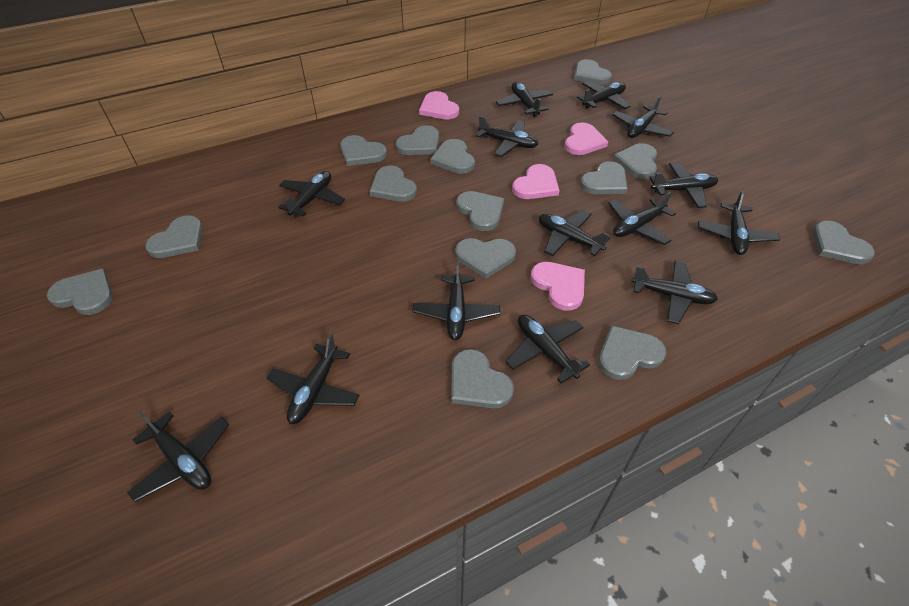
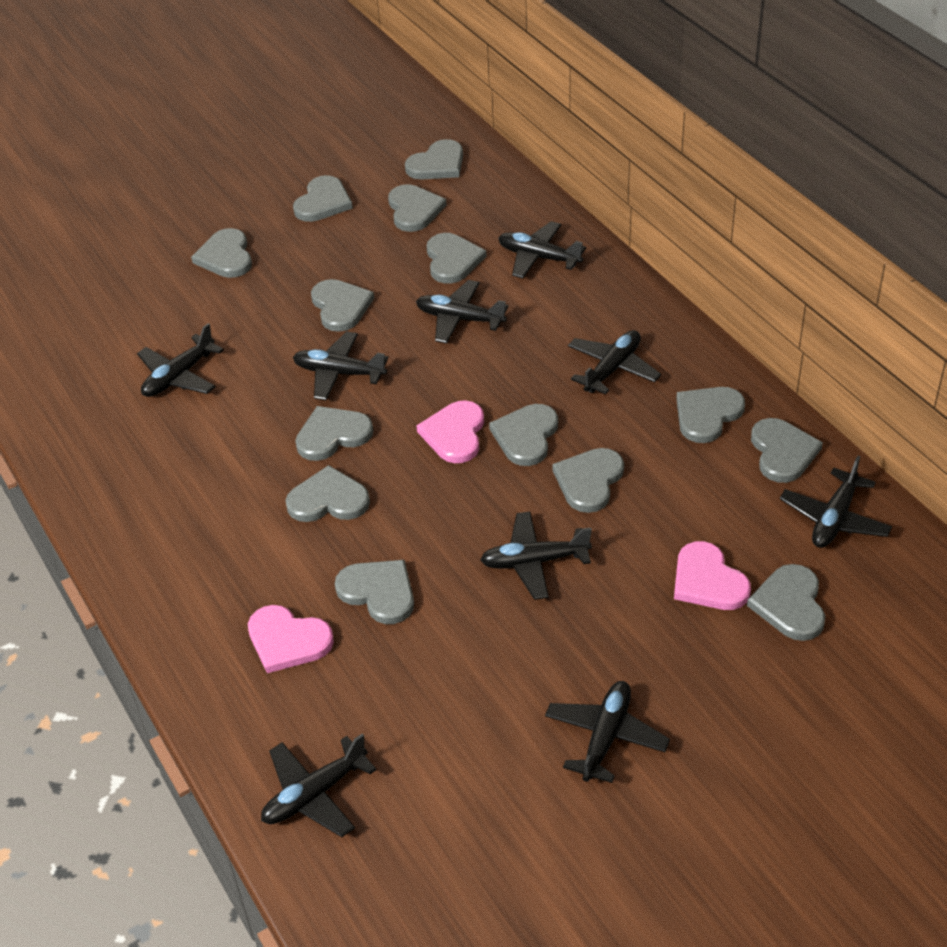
black plane: [127,411,229,502] [267,334,360,424] [278,171,345,217] [413,261,500,340] [476,116,538,157] [496,82,553,117] [505,315,590,383] [539,210,610,256] [577,81,630,109] [608,192,676,245] [612,96,674,138] [631,261,718,324] [649,162,718,208] [698,191,780,255] = 14 -> [137,323,224,397] [261,733,377,837] [293,332,388,400] [416,280,509,344] [480,512,592,600] [498,221,586,279] [545,681,670,783] [568,330,661,395] [780,456,892,548] = 9
pink heart: [419,91,459,119] [512,164,560,199] [531,262,585,311] [565,122,608,155] = 4 -> [248,605,334,673] [416,400,484,463] [674,541,751,610] = 3

